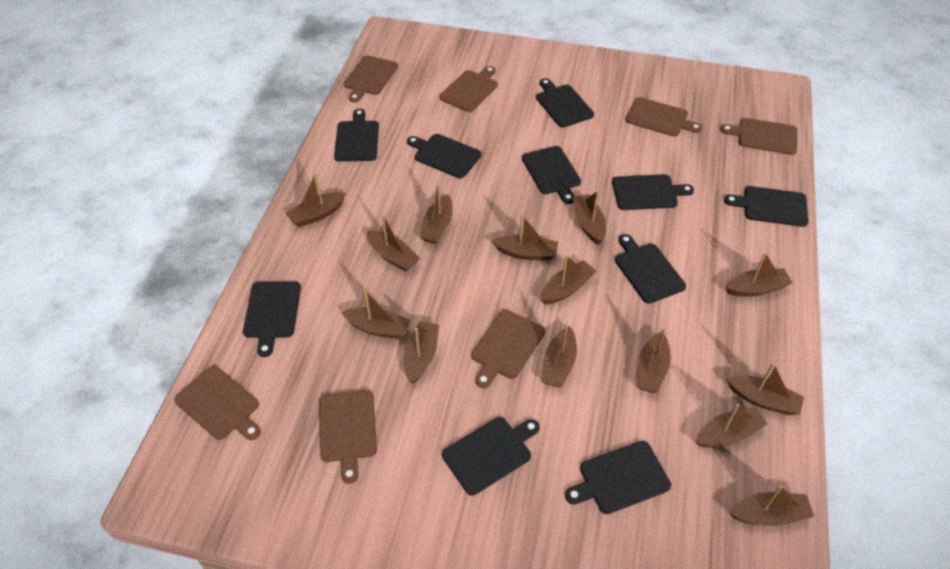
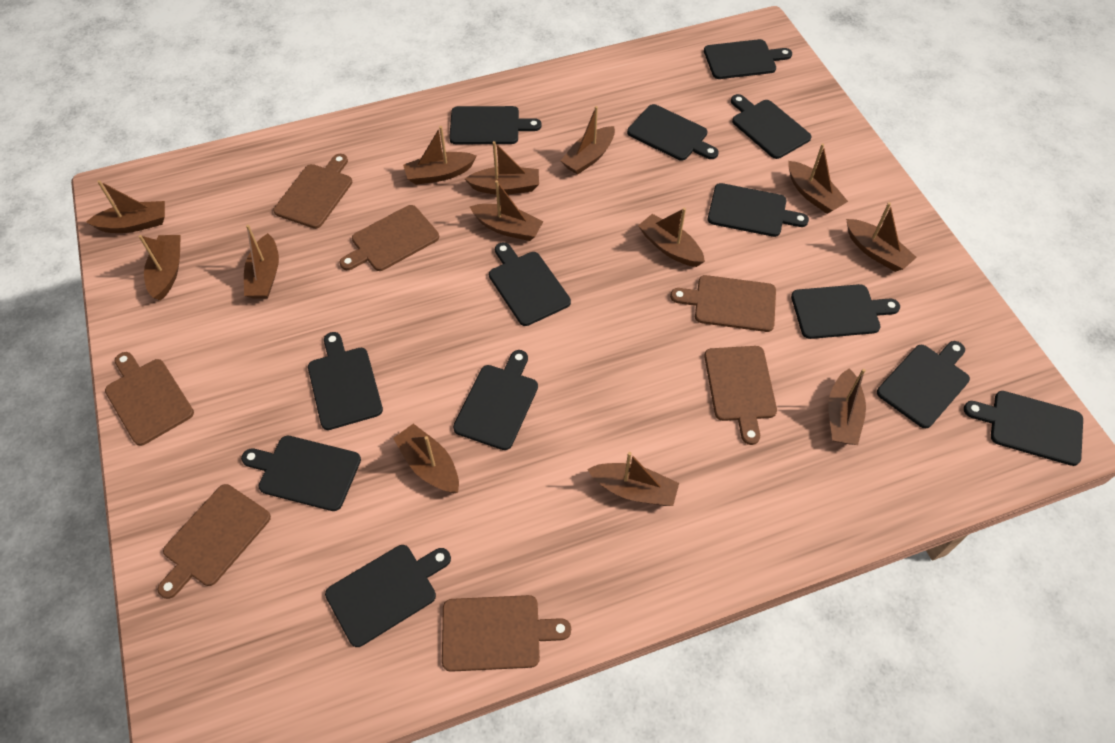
black cutting board: [243,282,301,357] [334,109,379,161] [407,134,482,178] [442,417,540,495] [522,146,581,204] [536,78,594,127] [565,441,671,514] [612,174,694,210] [615,234,686,304] [724,186,809,227] = 10 -> [241,436,361,511] [308,332,383,430] [325,545,451,647] [449,106,542,144] [453,350,538,450] [489,242,571,326] [627,104,719,161] [704,39,792,79] [708,183,809,237] [731,94,812,159] [791,284,900,339] [877,341,970,428] [964,391,1083,466] = 13
brown boat: [286,173,346,227] [341,290,411,339] [367,215,420,272] [404,321,439,383] [419,183,453,244] [492,214,558,260] [541,255,596,304] [541,323,577,388] [573,191,606,245] [637,328,671,393] [695,404,768,447] [725,253,793,297] [727,363,804,415] [729,485,815,526] = 14 -> [86,180,165,233] [139,235,181,301] [244,225,279,299] [393,423,459,493] [403,126,477,185] [465,141,539,195] [470,180,544,241] [561,106,615,175] [587,452,679,506] [638,208,705,267] [788,144,848,214] [829,368,866,445] [846,202,917,272] = 13

